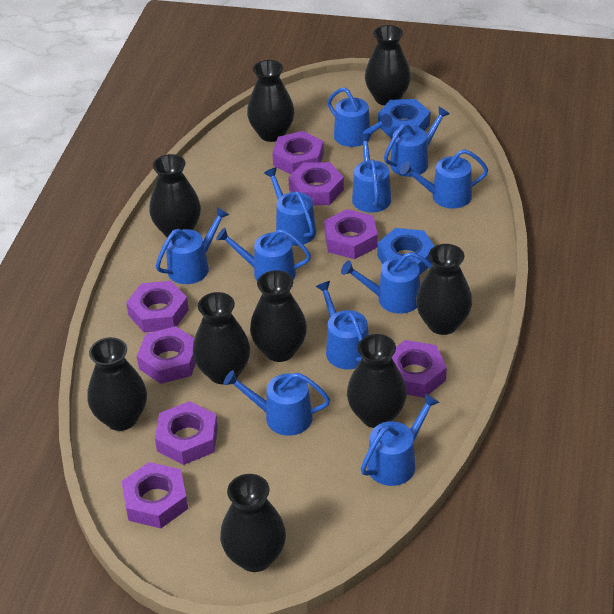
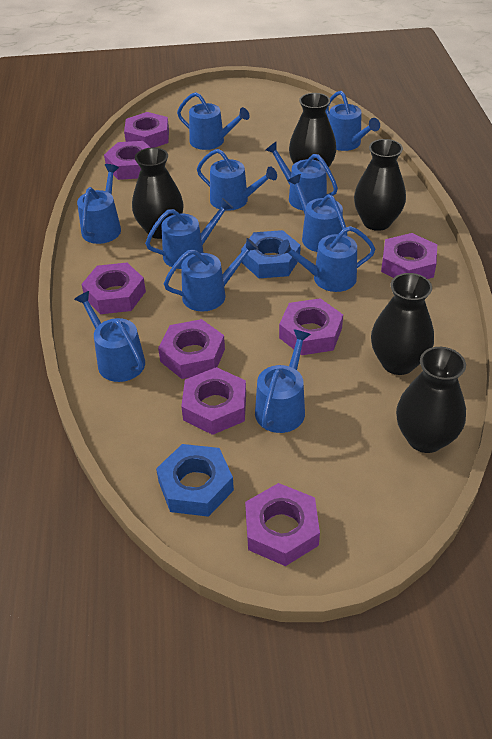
black vase: [88,337,147,431] [149,154,201,237] [193,292,250,384] [220,474,286,572] [247,60,295,142] [250,270,307,362] [347,334,407,428] [365,25,411,106] [416,244,472,335] = 9 -> [132,147,184,239] [289,93,337,167] [354,139,406,231] [371,273,434,375] [396,347,466,453] = 5

